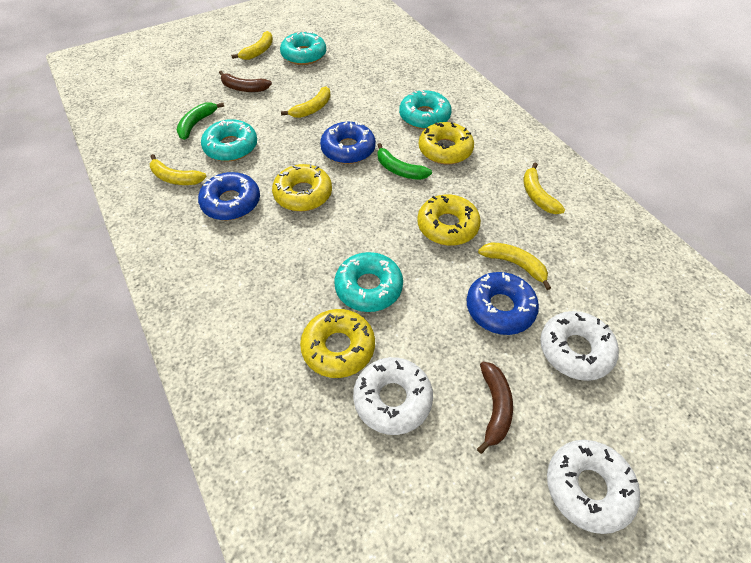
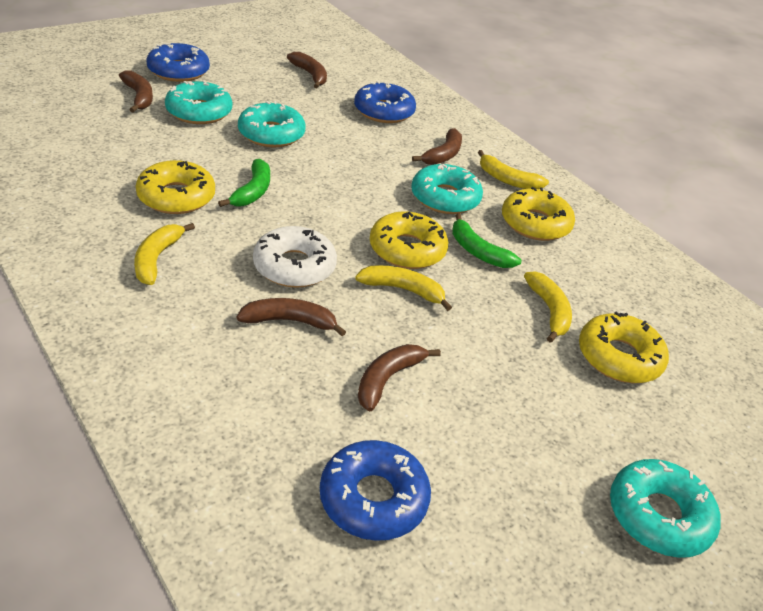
brown banana: [219,71,272,92] [477,362,513,454] = 2 -> [119,70,153,113] [237,298,346,336] [287,52,327,88] [358,344,441,412] [412,128,462,165] = 5
white donut: [353,357,433,435] [540,311,619,381] [547,440,640,534] = 3 -> [253,226,337,288] = 1
yellow banana: [150,154,207,185] [231,31,273,60] [281,86,331,118] [478,242,551,290] [524,163,565,214] = 5 -> [134,223,195,285] [355,265,452,311] [478,150,549,189] [524,271,572,343] = 4

